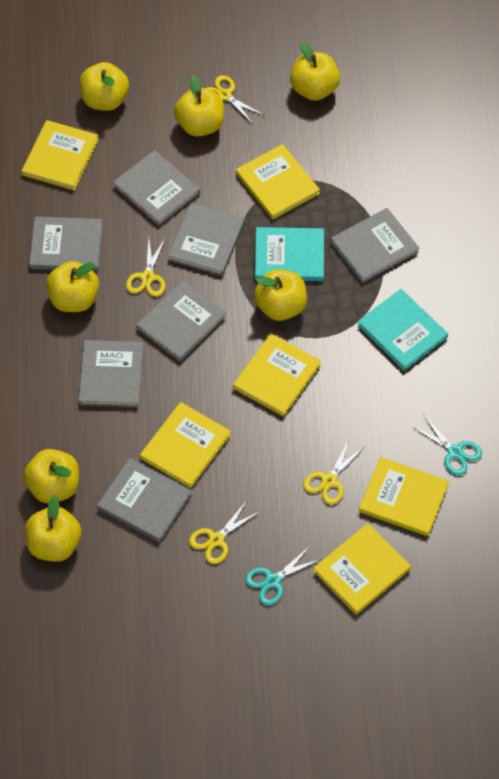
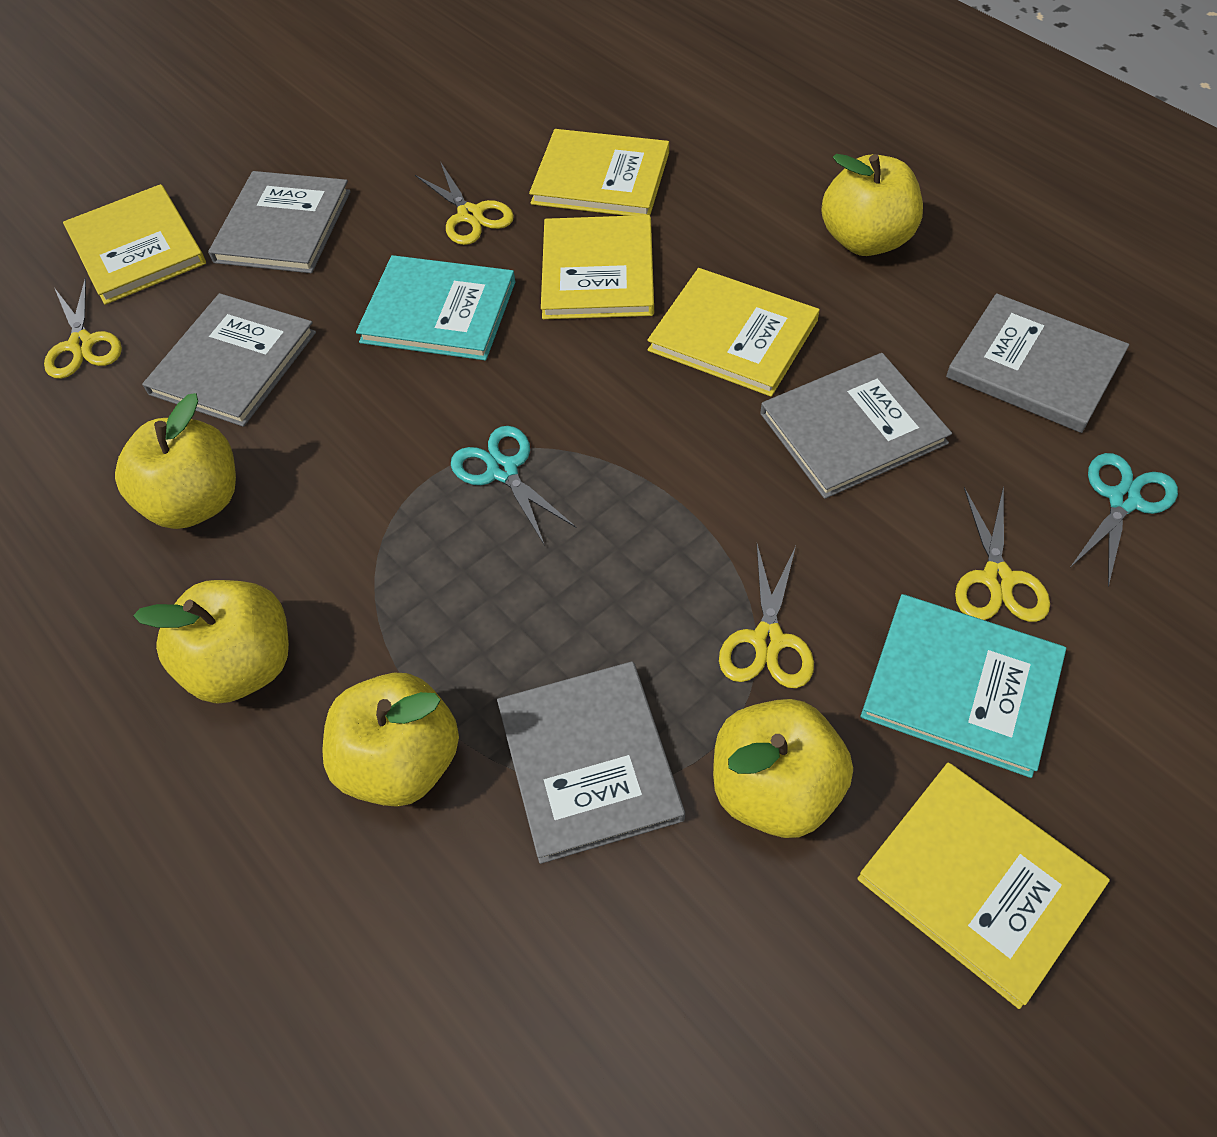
grey book: [29,217,103,271] [78,340,144,407] [97,458,192,542] [113,150,200,226] [136,280,227,362] [168,203,245,276] [331,208,420,283] = 7 -> [142,293,316,427] [208,171,351,273] [497,661,685,864] [760,353,952,499] [946,293,1129,433] = 5
yellow apple: [24,449,79,503] [25,496,82,562] [46,261,99,312] [79,62,129,111] [174,75,224,137] [254,269,307,321] [290,42,340,101] = 7 -> [115,393,236,529] [133,580,289,703] [322,673,459,807] [713,699,853,838] [821,154,923,256] = 5
yellow book: [22,120,99,190] [140,402,231,488] [233,333,321,417] [236,144,320,219] [313,523,411,615] [359,457,449,536] = 6 -> [63,184,206,305] [529,129,669,216] [541,215,654,319] [647,268,820,397] [857,763,1110,1009] = 5

